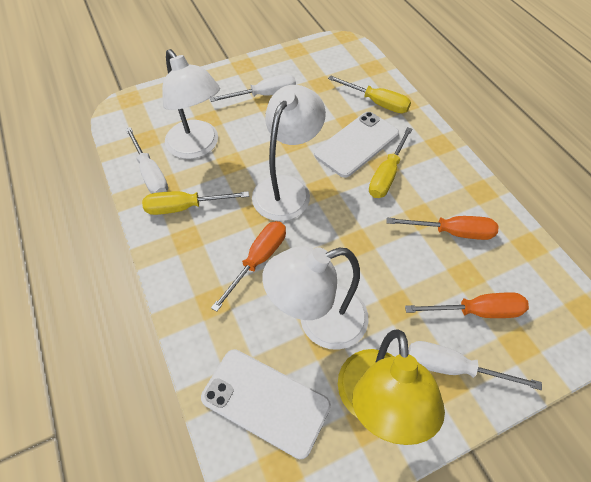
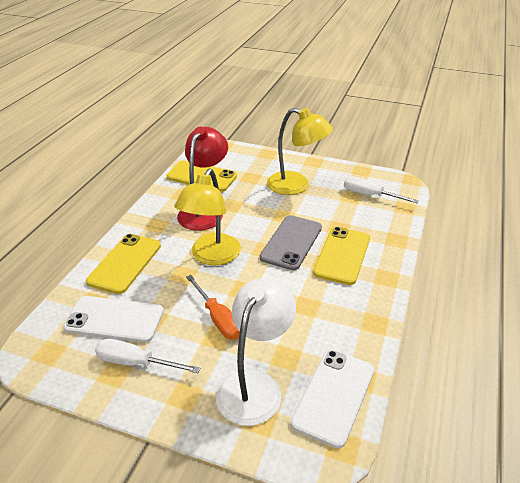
grey phone: none = 0 -> [260,215,322,270] = 1
orange screwdriver: [211,221,286,312] [387,216,499,240] [405,292,529,318] = 3 -> [186,275,240,340] = 1
red lamp: none = 0 -> [177,127,228,231] = 1
white lamp: [162,49,220,159] [252,85,326,221] [262,246,369,350] = 3 -> [216,278,296,426] = 1
white screwdriver: [125,127,168,194] [210,74,296,102] [408,341,542,390] = 3 -> [95,339,200,373] [344,176,419,204] = 2
yellow lamp: [338,329,445,445] = 1 -> [174,168,241,265] [267,108,333,195] = 2
yellow phone: none = 0 -> [86,234,161,294] [166,161,237,192] [313,227,370,285] = 3
yellow screwdriver: [142,191,249,215] [328,75,411,113] [369,127,413,198] = 3 -> none = 0

